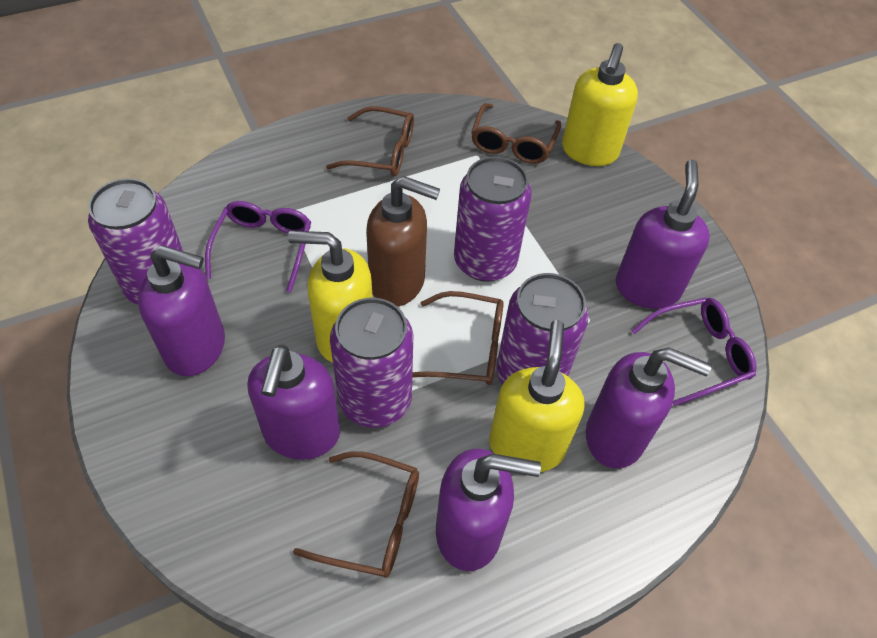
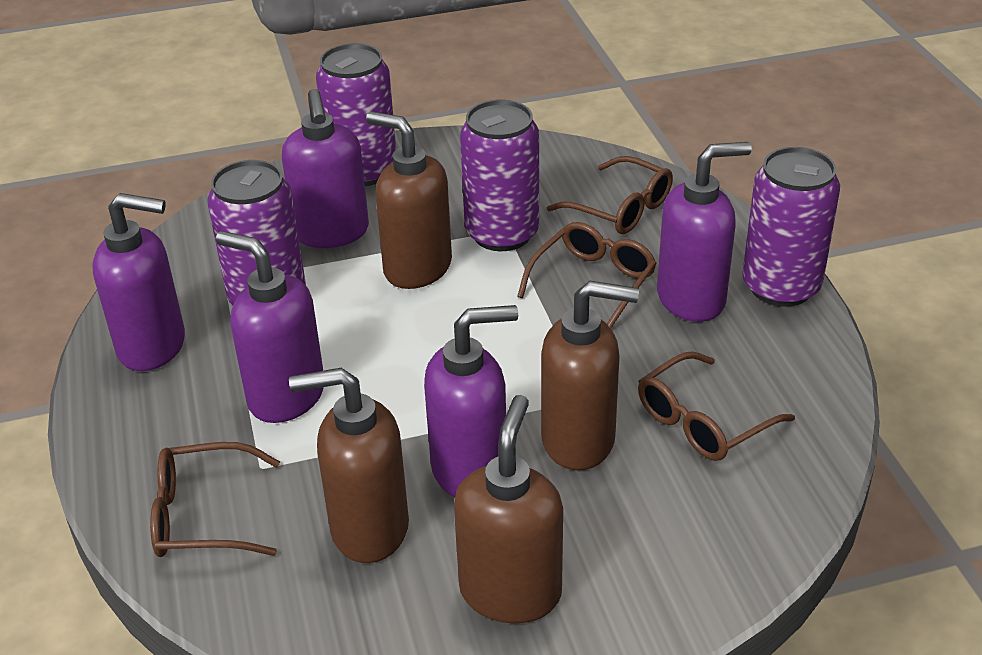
brown soap dispenser: [366,176,440,306] = 1 -> [289,368,409,563] [366,111,452,289] [454,395,563,623] [541,281,639,470] = 4
purple glasses: [205,201,311,292] [631,298,757,406] = 2 -> none = 0
yellow soap dispenser: [288,231,373,363] [489,320,584,472] [562,43,638,166] = 3 -> none = 0

